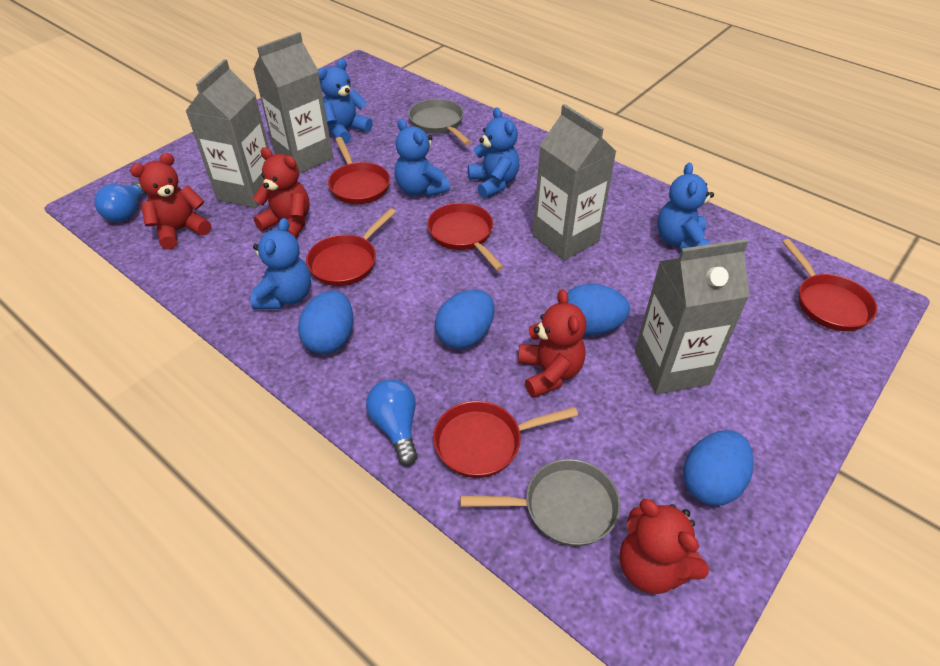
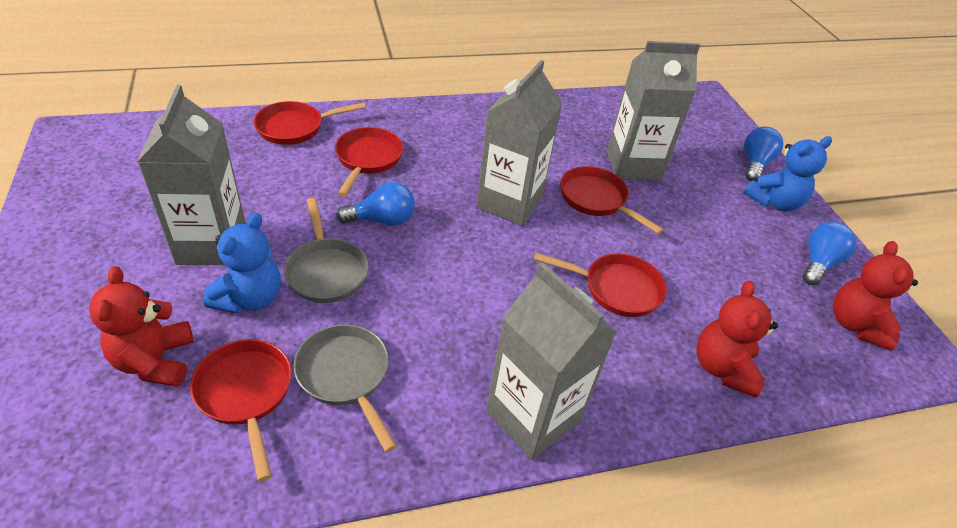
blue egg: [298,290,353,354] [435,289,495,349] [567,284,630,335] [683,430,754,505] = 4 -> none = 0
blue light bulb: [94,181,147,222] [366,379,418,466] = 2 -> [336,182,415,226] [744,127,783,181] [803,222,856,285] = 3
blue teddy bear: [250,218,311,309] [318,59,373,144] [395,119,450,197] [468,107,519,198] [657,163,714,251] = 5 -> [203,212,281,314] [744,136,832,212] = 2
red teddy bear: [130,153,211,250] [253,147,310,238] [518,289,587,398] [619,499,709,594] = 4 -> [89,266,194,387] [697,281,778,398] [833,241,918,351] = 3

